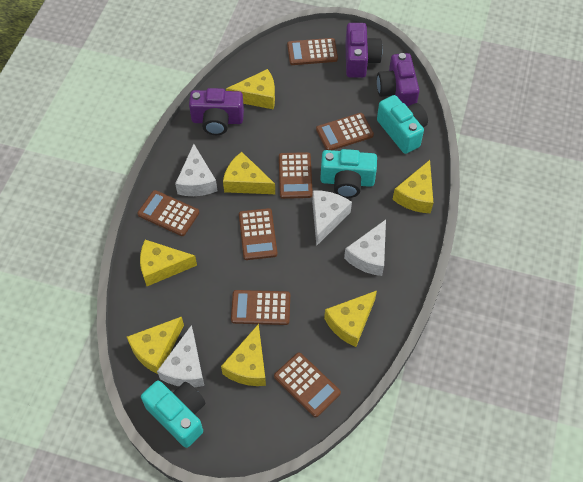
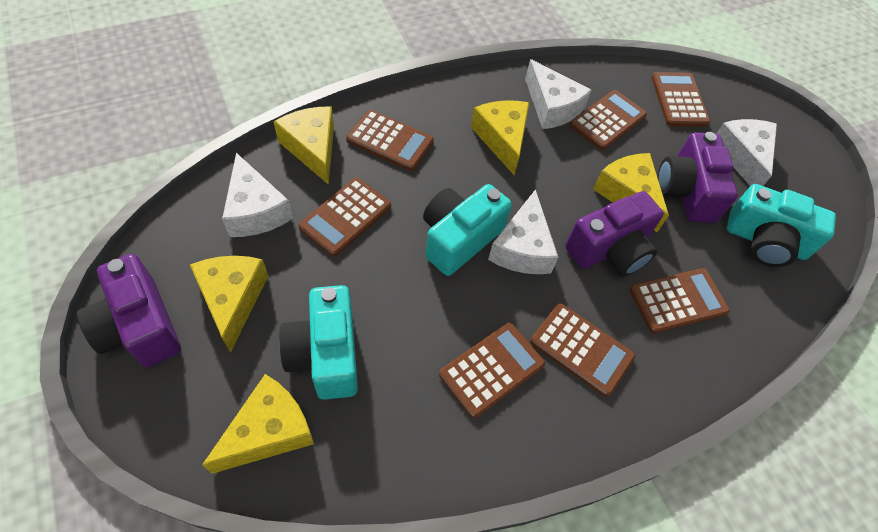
yellow cheese: [127,317,184,374] [140,240,197,286] [221,324,266,386] [223,152,275,194] [226,69,275,110] [324,291,377,347] [392,160,433,213] = 7 -> [190,256,268,353] [202,374,314,474] [274,106,334,185] [471,100,529,175] [593,153,669,232] = 5

